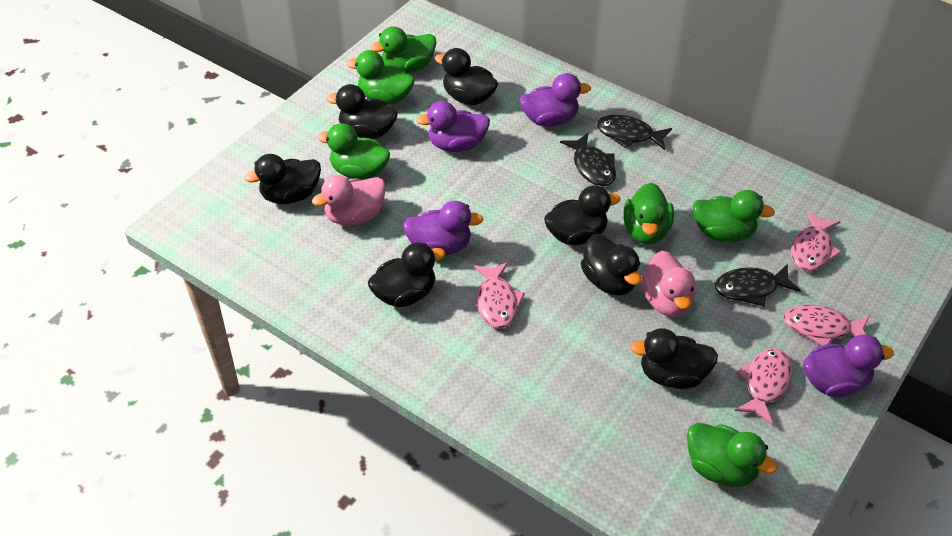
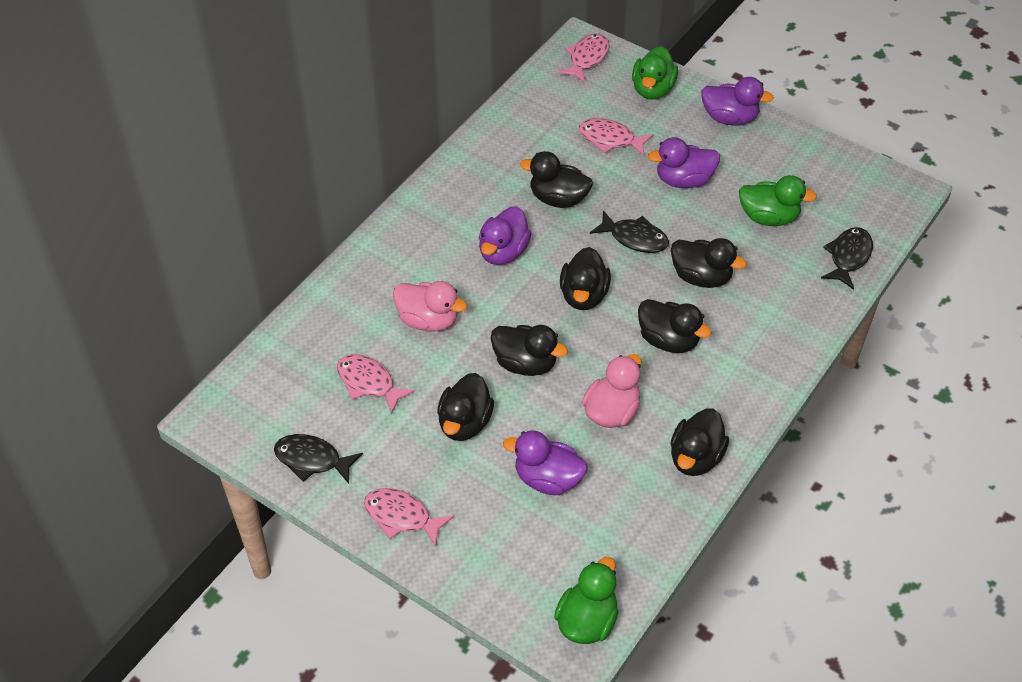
green duck: [317,123,390,180] [347,50,415,105] [371,26,436,74] [623,183,674,244] [687,423,777,487] [693,190,775,243] = 6 -> [554,557,618,644] [632,46,678,100] [739,175,817,226] = 3

